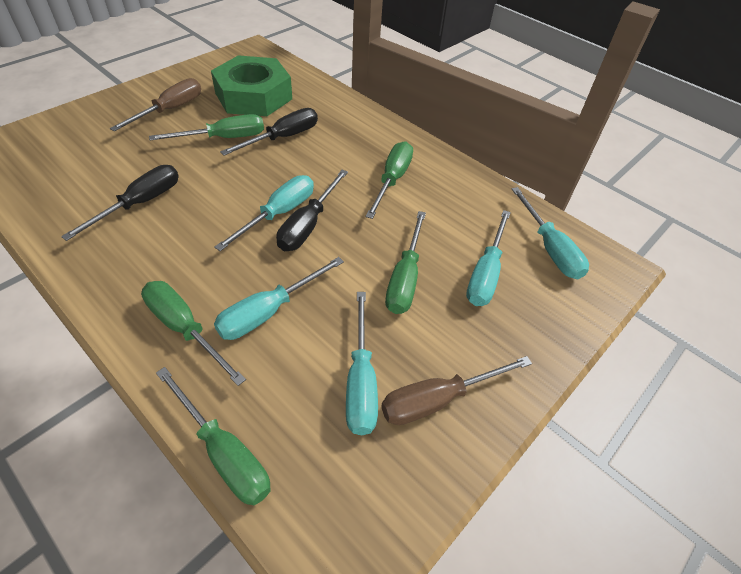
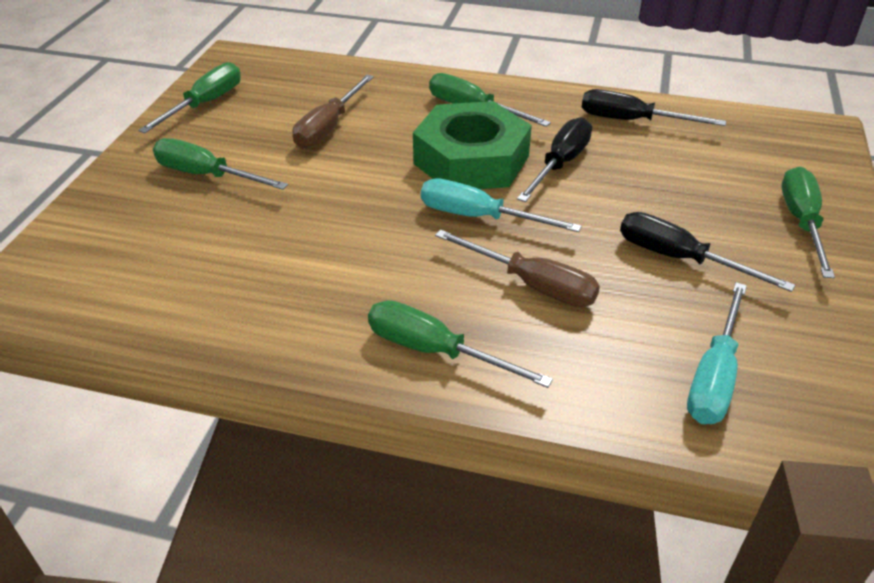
turquoise screwdriver: [214,175,314,251] [214,257,344,340] [346,292,378,435] [466,210,511,306] [512,187,589,279] = 5 -> [421,179,582,232] [687,282,747,424] = 2

